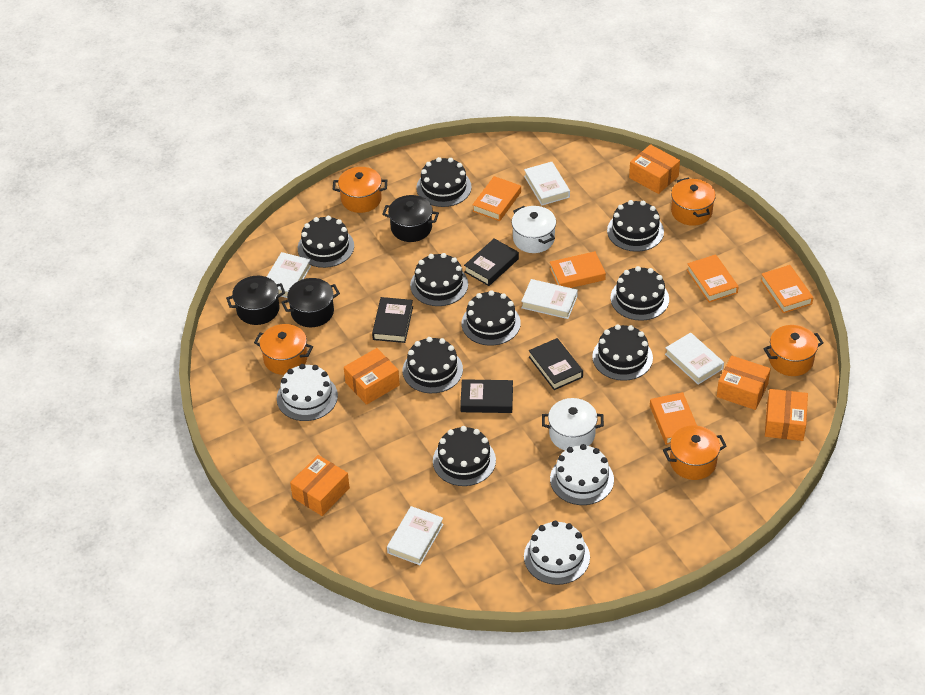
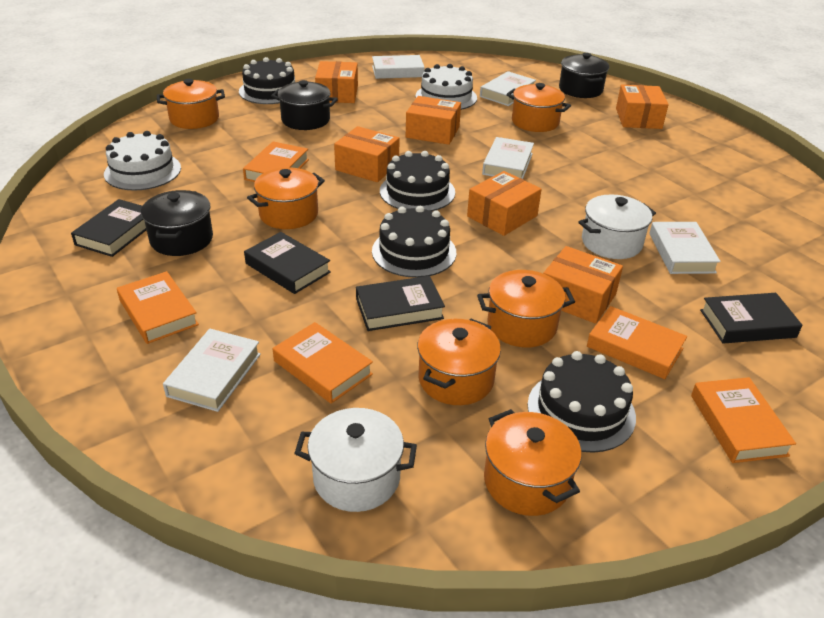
black cake: [298,216,354,268] [403,337,463,393] [410,253,468,306] [416,157,472,207] [433,426,496,486] [462,290,521,346] [592,324,653,381] [607,200,664,252] [611,266,669,321] = 9 -> [239,57,295,104] [372,206,456,278] [380,151,455,211] [528,351,636,453] = 4
orange box: [290,455,350,516] [344,348,400,405] [629,144,680,194] [717,356,771,410] [765,389,808,441] = 5 -> [315,61,358,103] [334,126,400,182] [406,96,461,145] [467,171,542,236] [543,246,623,324] [616,85,669,129] = 6
orange pot: [254,324,313,375] [333,167,387,213] [663,425,727,480] [671,177,716,226] [763,325,824,376] = 5 -> [157,79,225,129] [247,168,325,229] [417,318,501,405] [477,270,575,348] [484,409,582,516] [506,83,571,132] = 6
white cake: [277,364,338,421] [524,521,590,585] [550,444,614,505] = 3 -> [104,131,181,191] [416,64,477,110] = 2

